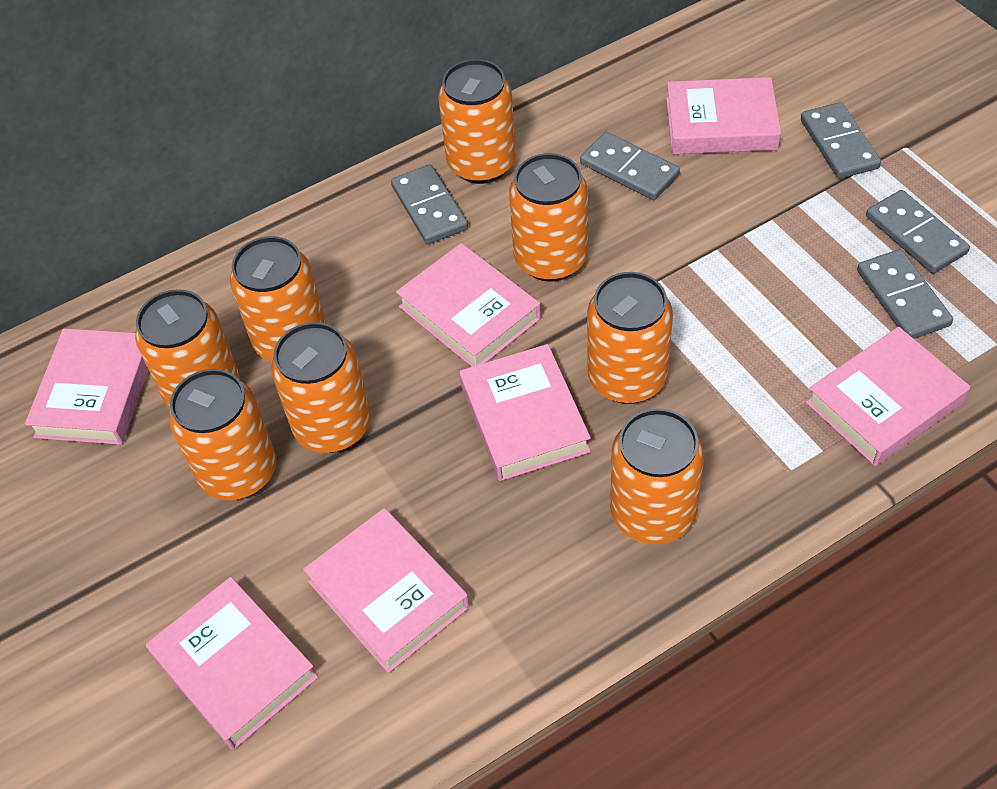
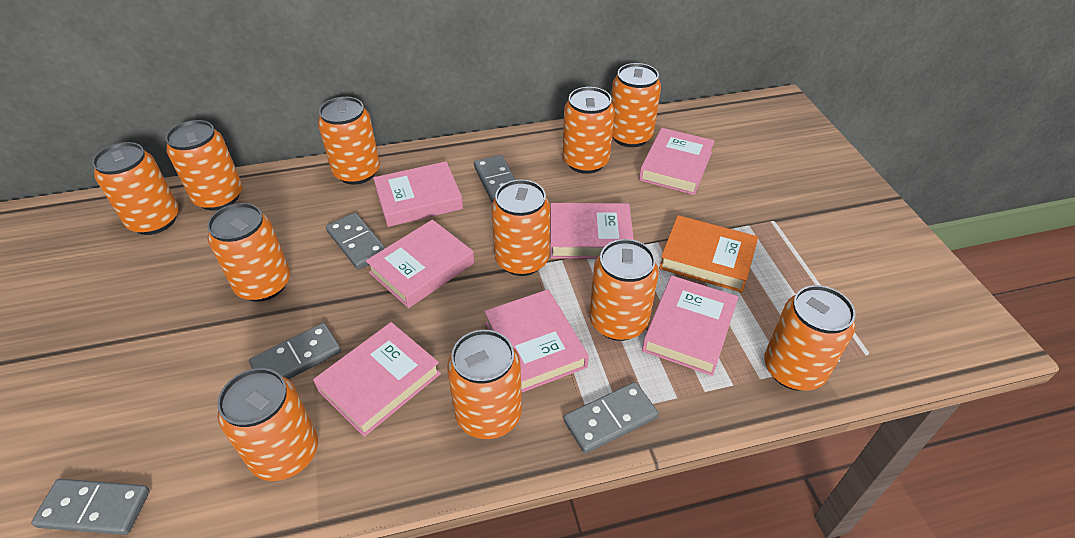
orange book: none = 0 -> [659,215,758,293] = 1
orange can: [135,289,240,409] [169,369,276,500] [230,236,326,362] [271,322,371,453] [438,59,516,184] [509,153,588,282] [587,272,673,404] [610,408,704,544] = 8 -> [92,142,179,235] [165,120,242,211] [207,203,290,302] [217,368,318,481] [318,97,380,185] [447,330,522,439] [491,180,550,276] [563,87,615,174] [590,239,659,341] [611,63,661,147] [764,285,856,391] = 11

